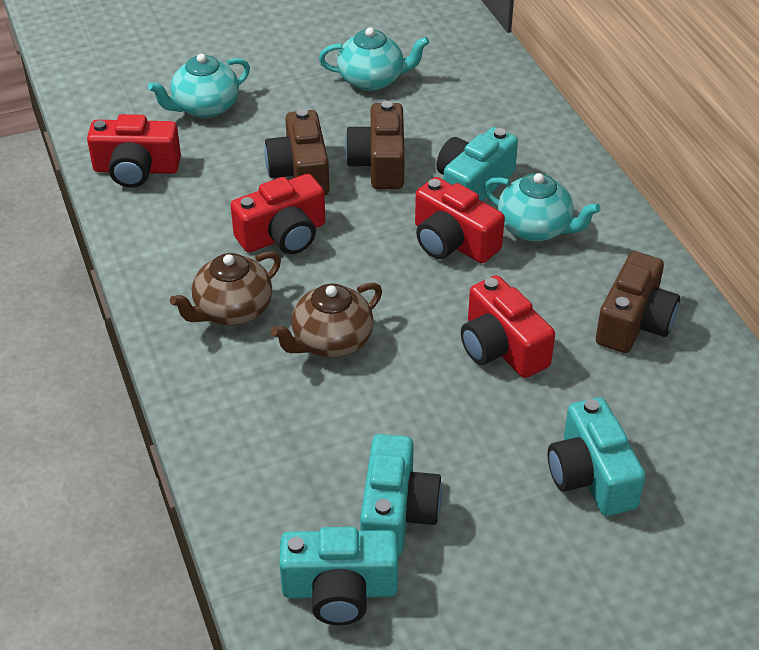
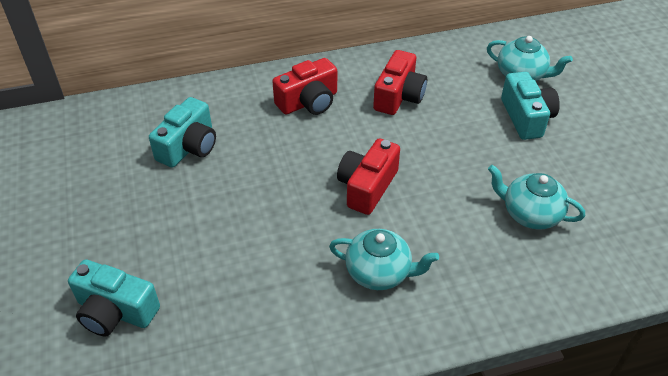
brown camera: [264,109,329,196] [345,101,405,189] [596,251,680,353] = 3 -> none = 0
brown teapot: [169,252,281,326] [271,283,382,358] = 2 -> none = 0
red camera: [87,114,181,188] [231,174,325,254] [415,177,505,263] [461,275,555,378] = 4 -> [272,58,337,115] [337,138,400,215] [373,50,427,115] = 3
turquoise camera: [279,527,398,625] [360,434,442,556] [436,127,518,201] [548,397,646,516] = 4 -> [68,259,160,337] [149,97,216,168] [501,72,560,140] = 3

